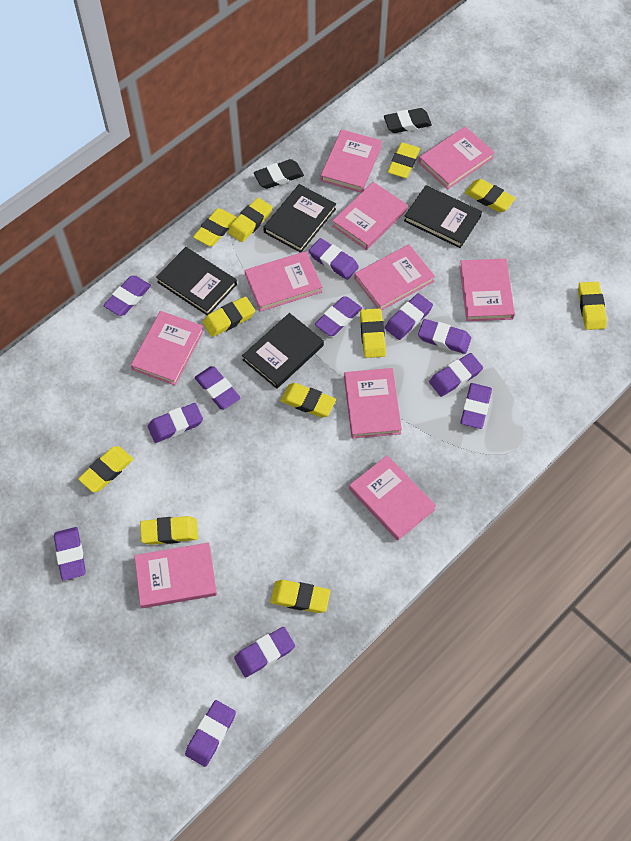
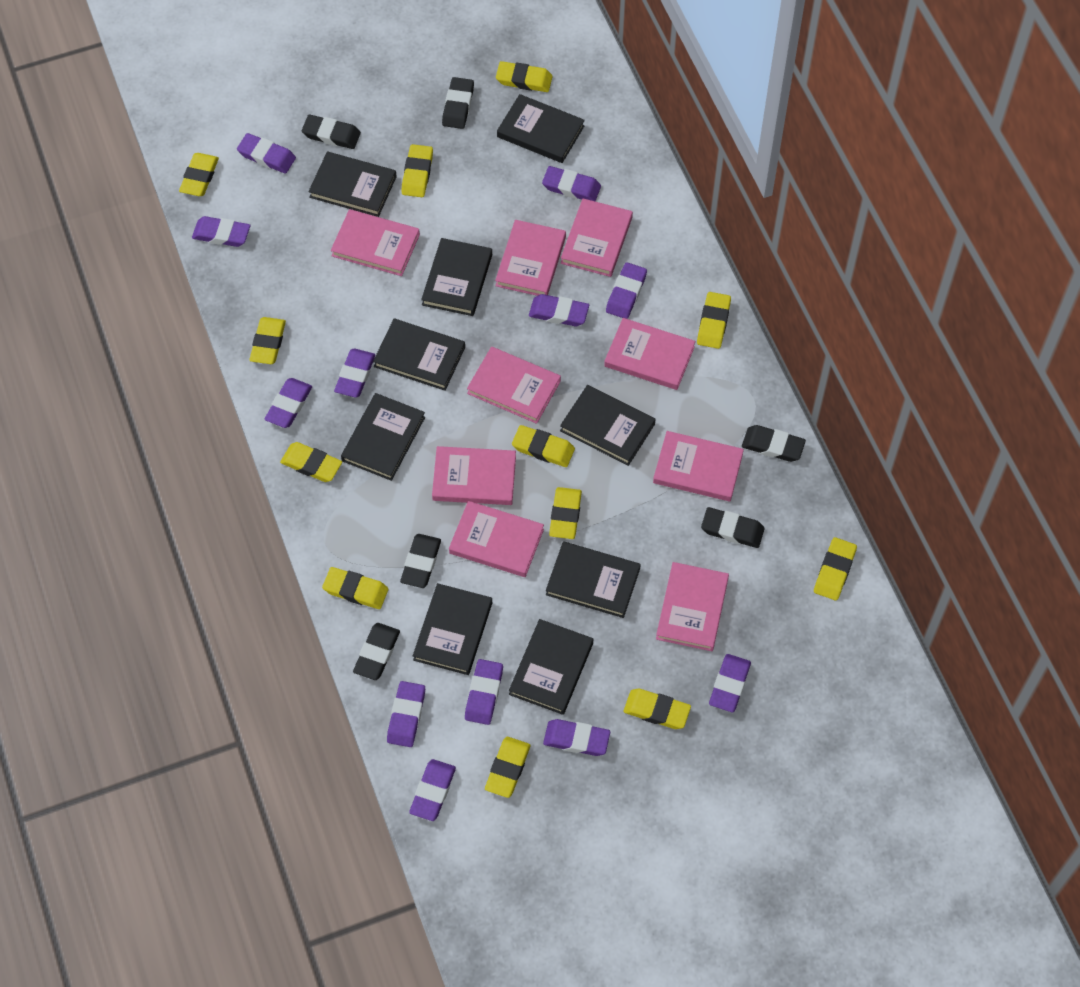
black book: [156,247,237,315] [242,313,324,389] [263,184,336,253] [404,185,482,248] = 4 -> [308,152,397,217] [341,393,425,481] [373,319,465,391] [413,583,492,675] [421,238,492,316] [497,94,585,163] [509,619,593,715] [546,542,641,618] [560,385,656,466] = 9
black eraser: [254,159,304,189] [384,108,432,133] = 2 -> [302,115,361,149] [353,623,400,680] [400,534,441,588] [442,77,474,129] [701,507,765,548] [742,425,806,462] = 6
pink book: [131,311,204,385] [134,543,217,608] [245,251,322,312] [321,129,382,192] [332,182,408,250] [344,368,402,438] [349,455,436,541] [354,244,435,311] [419,126,495,189] [460,259,515,321] = 10 -> [331,209,420,276] [432,446,516,505] [449,501,544,577] [467,347,561,424] [495,220,566,296] [561,198,633,277] [604,318,695,390] [653,431,744,501] [656,562,729,651] = 9
yellow eraser: [78,446,133,492] [140,516,198,545] [193,208,237,246] [203,296,255,337] [228,198,272,242] [270,580,331,613] [281,383,336,417] [360,309,386,358] [387,142,420,178] [465,179,516,212] [578,282,607,330] = 11 -> [179,153,219,196] [249,317,286,364] [280,442,342,482] [322,567,388,609] [401,144,433,197] [485,737,530,798] [496,61,553,92] [512,425,575,467] [549,487,582,539] [623,689,691,729] [697,292,731,349] [814,537,857,600] = 12

